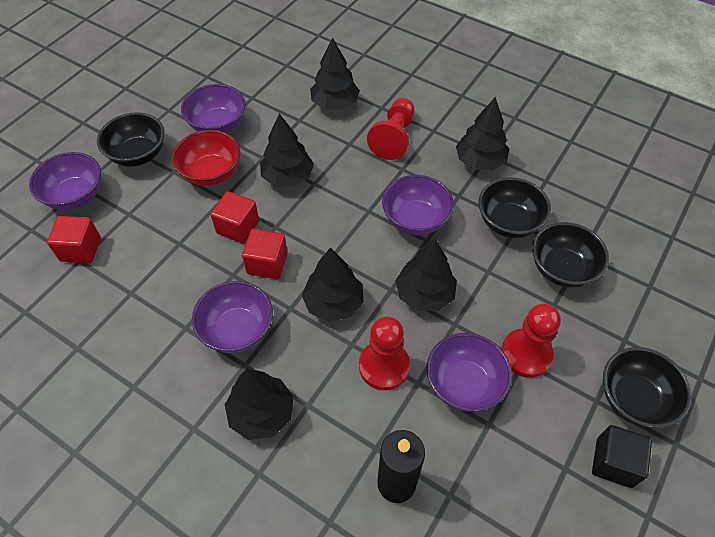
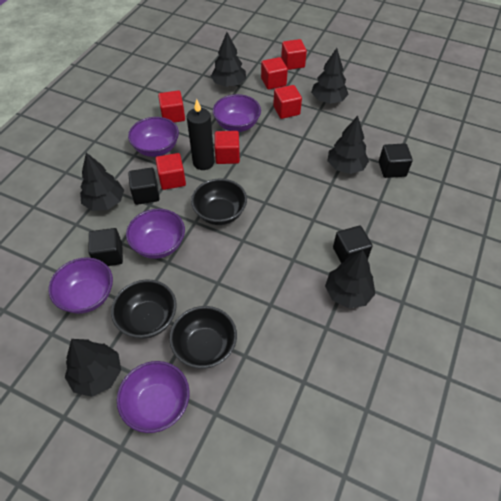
black bowl: [97,112,165,167] [479,177,551,238] [532,222,609,288] [603,347,692,428] = 4 -> [111,279,177,339] [169,306,237,369] [191,179,247,225] = 3
black cube: [592,425,652,488] = 1 -> [88,228,123,266] [128,167,160,205] [333,226,373,263] [379,143,413,178] = 4
red bowl: [172,130,240,186] = 1 -> none = 0
red cube: [47,216,101,263] [211,191,259,243] [242,229,288,279] = 3 -> [155,153,186,190] [158,90,185,123] [215,131,240,164] [261,57,288,90] [273,85,302,119] [281,39,307,70] = 6
red pawn: [359,316,410,390] [367,98,414,160] [501,304,561,378] = 3 -> none = 0

